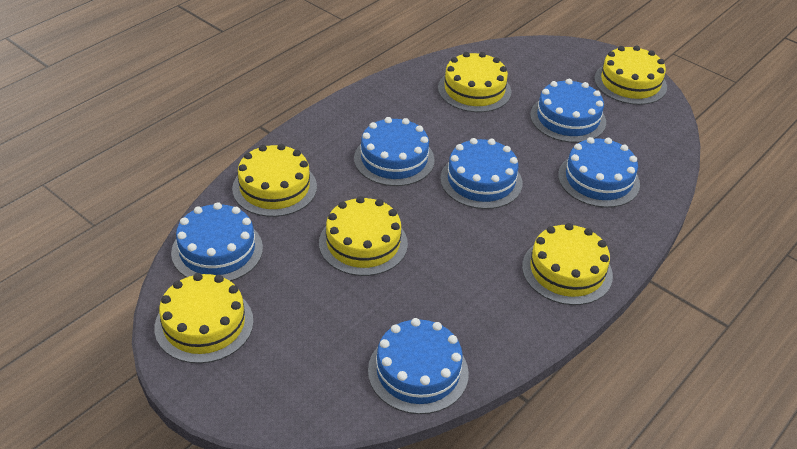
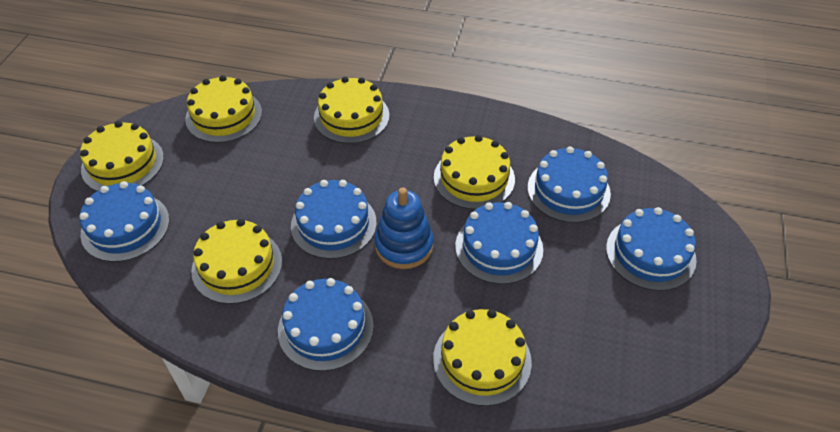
blue stacking toy: none = 0 -> [375,187,434,269] = 1

